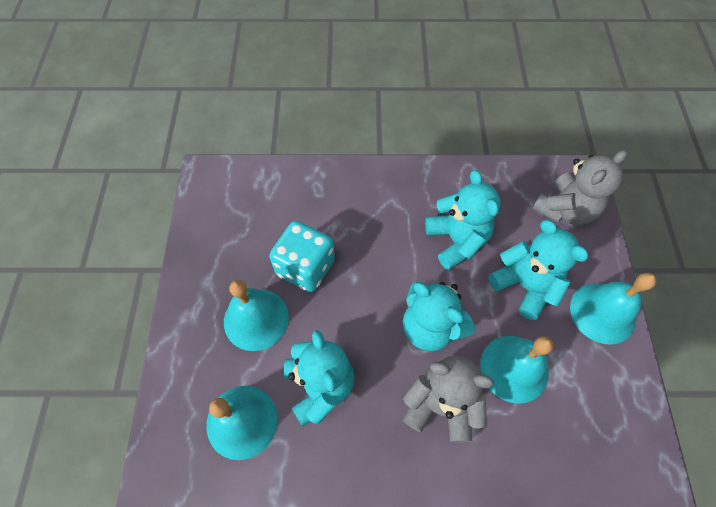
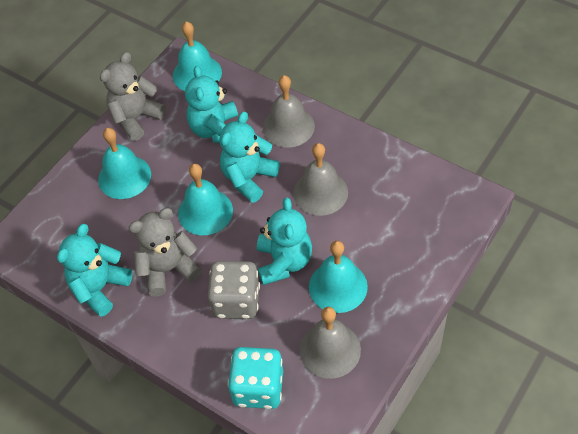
grey bell: none = 0 -> [263,75,315,148] [293,143,348,216] [300,307,361,379] = 3
grey dice: none = 0 -> [208,261,260,319] = 1

